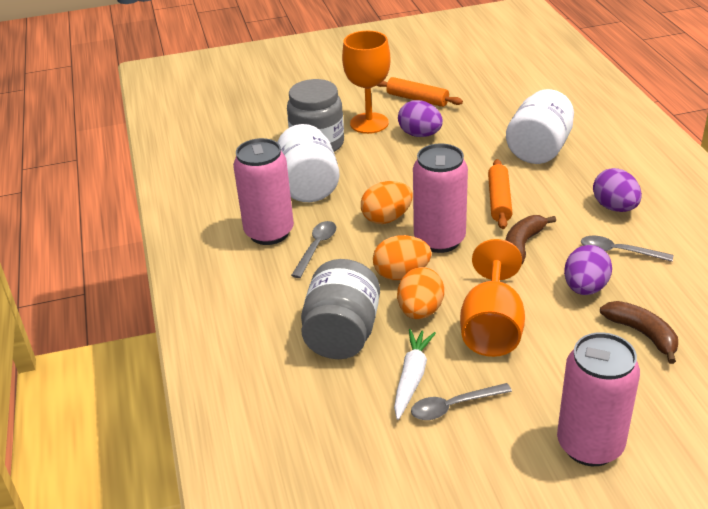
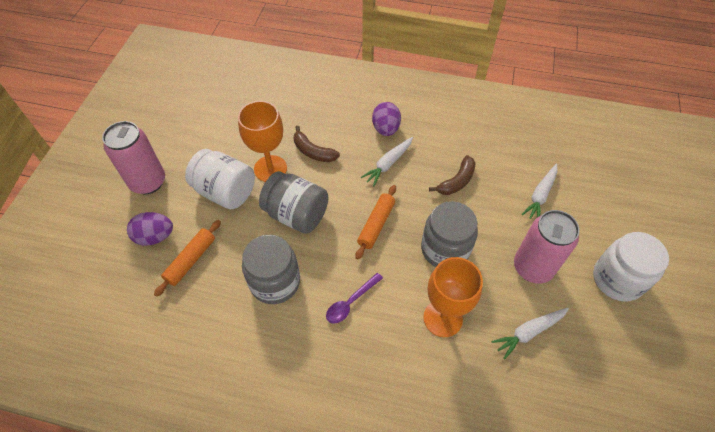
grey jar: [287,79,344,152] [301,259,380,359] = 2 -> [242,235,300,304] [259,171,328,234] [421,201,478,267] = 3
grey spoon: [291,221,336,278] [411,383,512,420] [581,236,673,262] = 3 -> none = 0
orange egg: [361,181,413,224] [373,235,431,280] [397,267,444,319] = 3 -> none = 0
pink can: [233,138,294,245] [413,143,468,253] [557,332,640,466] = 3 -> [102,121,165,195] [514,210,579,284] = 2
purple egg: [398,100,443,137] [564,245,612,295] [593,168,642,212] = 3 -> [127,212,173,246] [372,102,401,136] = 2
purple spoon: none = 0 -> [326,273,383,324] = 1
white carrot: [394,329,436,420] = 1 -> [361,137,413,187] [491,308,569,360] [522,164,558,219] = 3

